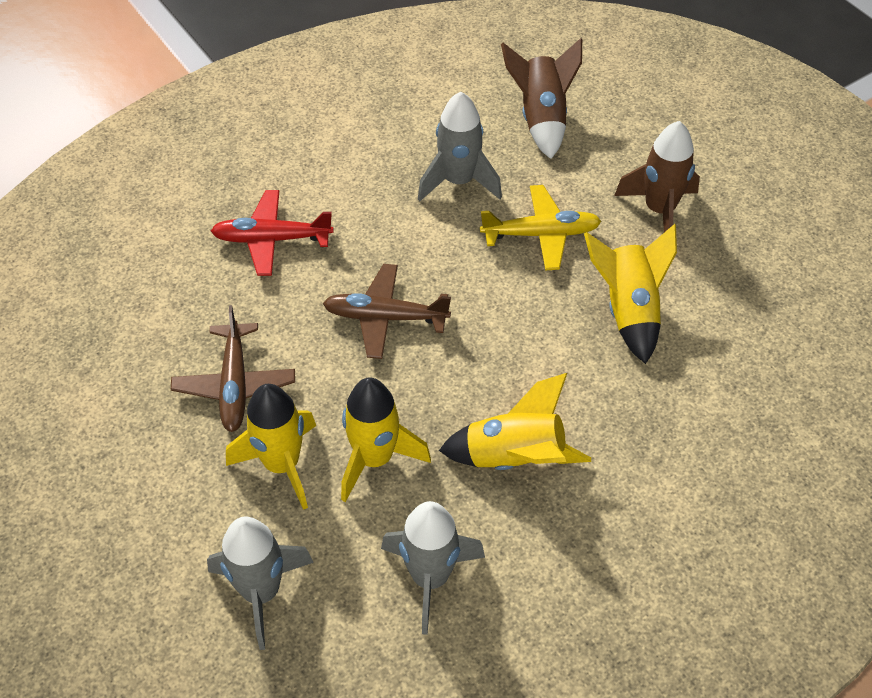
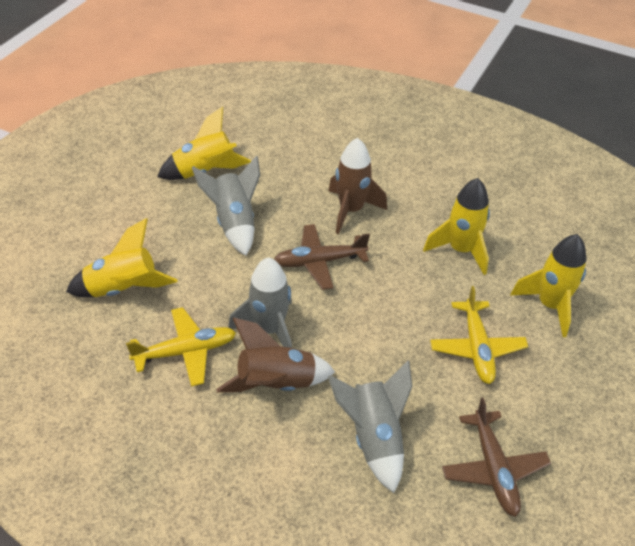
red plane: [211,190,334,276] = 1 -> none = 0
yellow plane: [480,185,601,271] = 1 -> [126,307,236,387] [430,286,528,384] = 2

